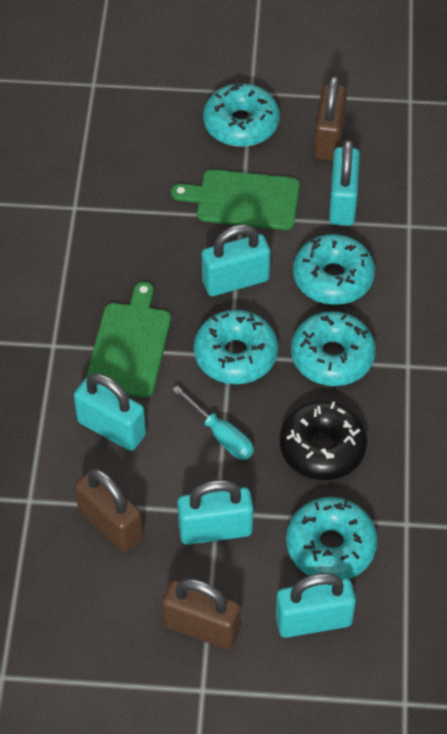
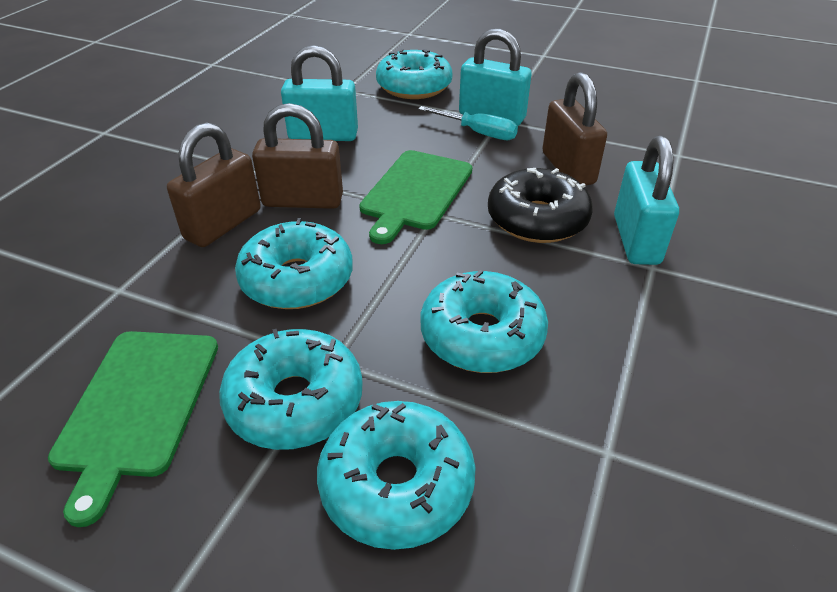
turquoise padlock: [74,373,146,451] [177,480,253,545] [202,224,270,296] [276,573,356,638] [329,140,360,226] = 5 -> [281,45,358,141] [459,29,532,126] [614,136,679,265] = 3

